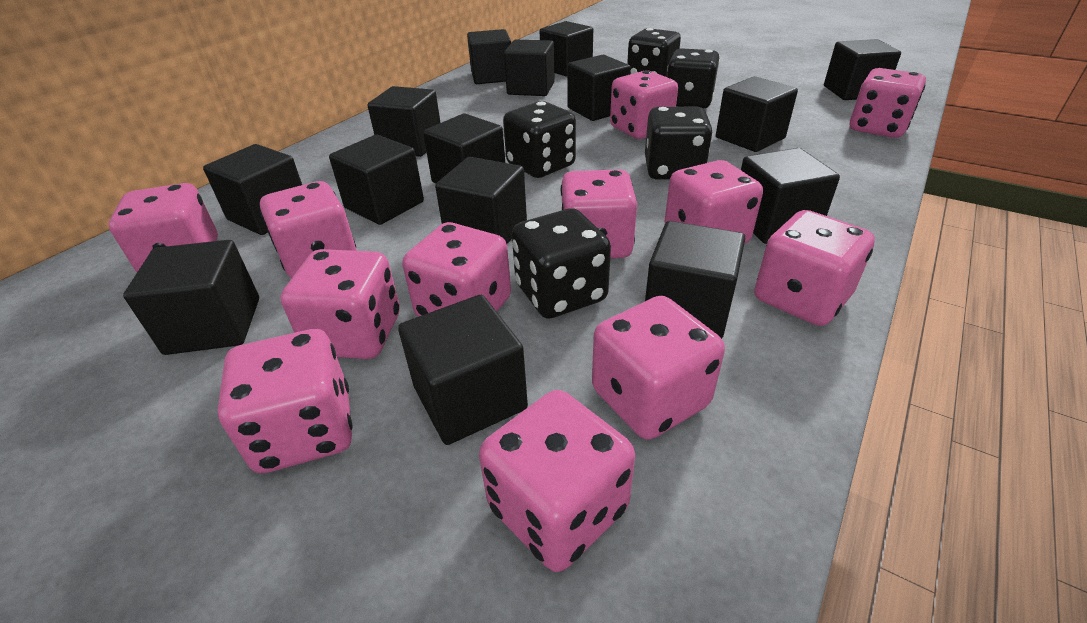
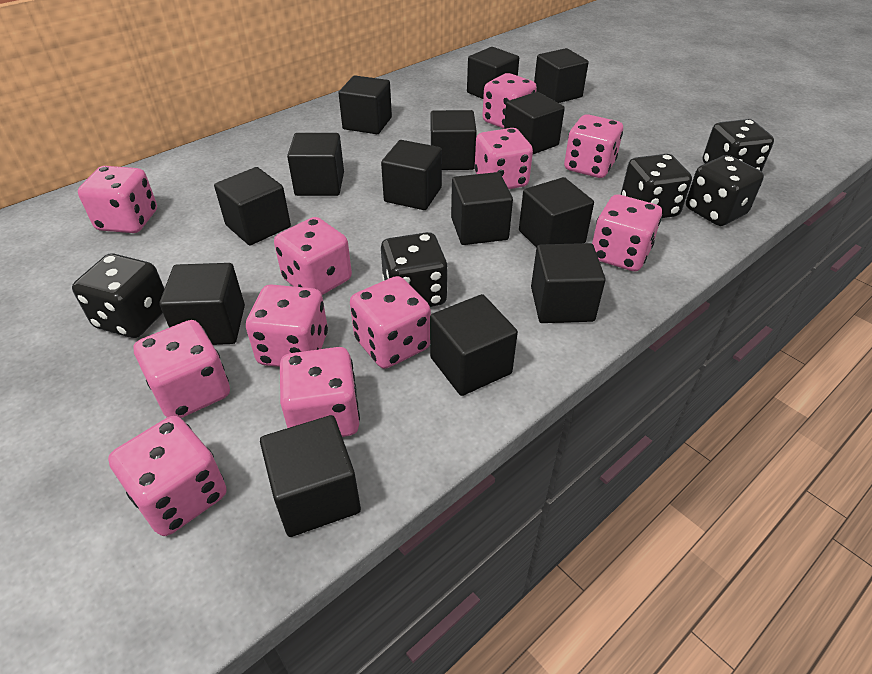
black cube: [123,240,259,355] [203,144,302,235] [329,135,424,225] [367,86,441,157] [398,295,528,445] [423,114,505,184] [435,157,527,244] [467,29,511,84] [504,40,555,96] [540,21,593,77] [567,55,631,121] [645,221,745,339] [716,76,798,152] [741,148,840,244] [824,39,901,100] = 15 -> [159,263,245,345] [214,167,291,245] [260,415,361,537] [287,133,344,196] [338,76,392,134] [381,140,442,210] [430,294,518,396] [431,110,477,170] [451,172,513,245] [467,47,519,99] [504,92,565,154] [519,177,594,248] [531,243,606,323] [534,48,589,103] = 14
pink dice: [109,183,218,273] [218,329,353,473] [260,181,357,278] [281,249,400,359] [402,222,511,317] [479,390,635,572] [560,169,637,258] [592,296,725,440] [610,70,678,139] [664,160,763,244] [754,210,875,326] [850,68,926,138] = 12 -> [78,166,157,233] [108,416,226,536] [134,320,230,418] [246,284,328,367] [274,217,352,295] [280,347,360,437] [350,276,431,369] [475,128,533,189] [482,73,537,129] [564,114,623,178] [592,195,662,271] = 11

